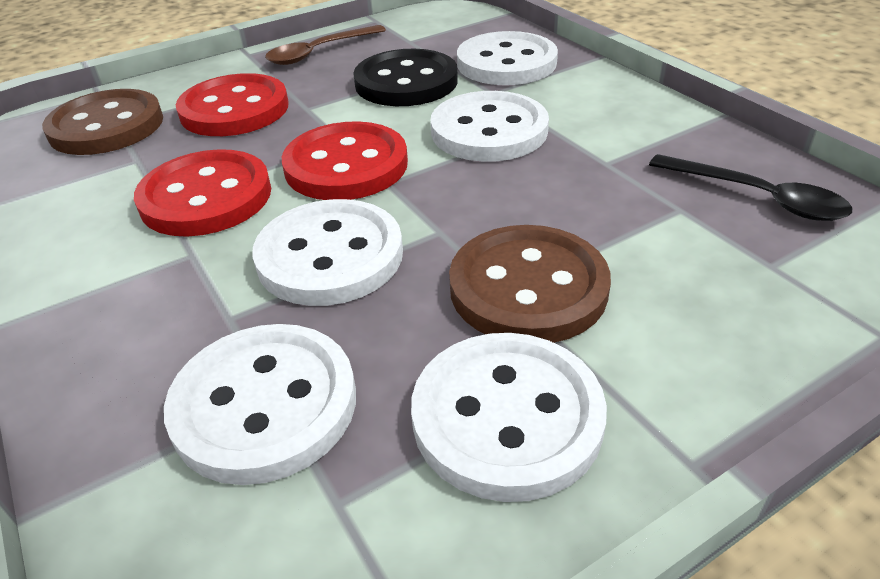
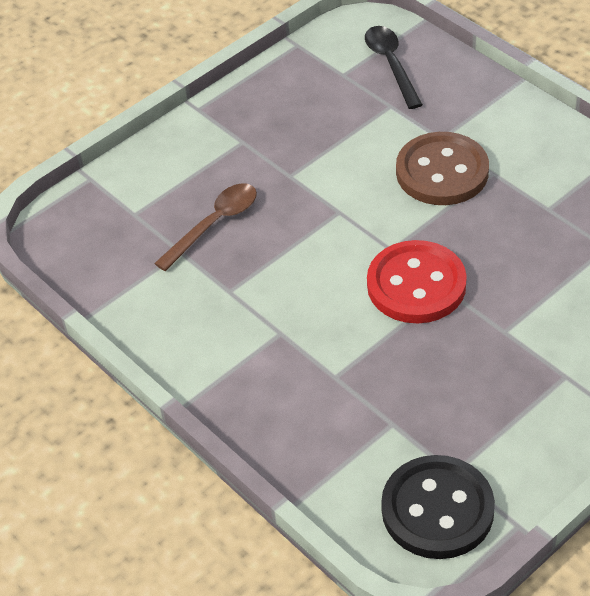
brown button: [42,89,163,155] [449,225,611,343] = 2 -> [396,132,489,205] = 1
red button: [134,149,271,237] [176,73,289,136] [282,121,408,200] = 3 -> [367,240,467,323] = 1
white button: [164,324,356,485] [253,199,403,306] [411,333,607,502] [430,91,549,162] [457,31,558,85] = 5 -> none = 0

